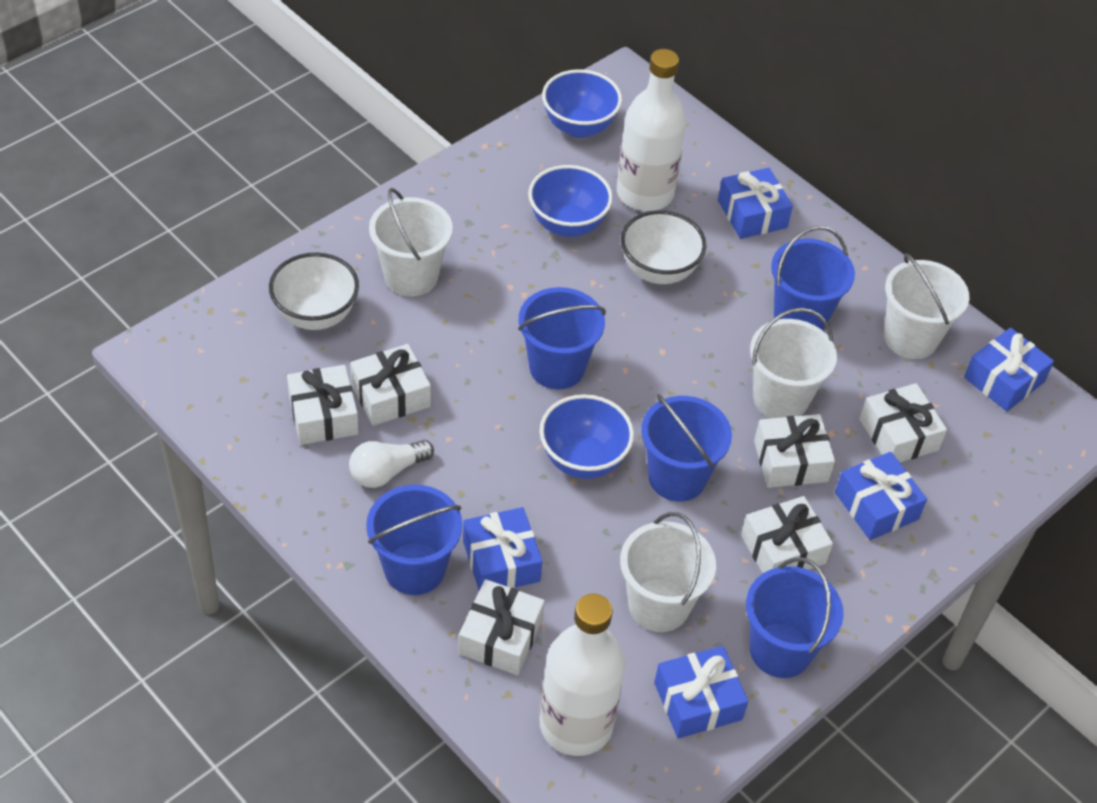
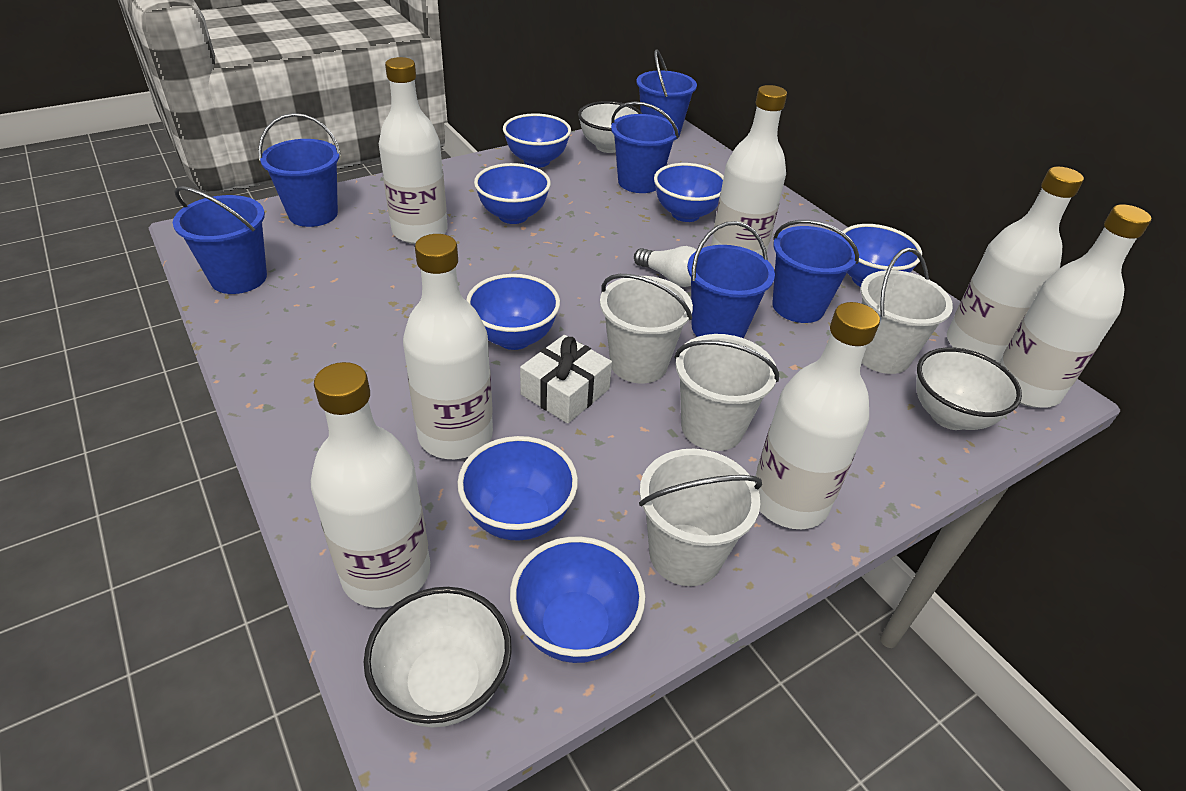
blue bowl: [528,165,613,237] [540,394,634,479] [542,69,622,138] = 3 -> [458,436,578,541] [466,274,560,350] [474,163,551,224] [503,113,571,168] [510,537,646,663] [654,163,724,222] [842,224,922,287] = 7
blue bucket: [366,485,462,595] [518,287,606,389] [641,394,732,501] [746,557,844,678] [771,226,855,330] = 5 -> [173,186,267,294] [258,113,341,227] [611,101,679,193] [636,49,697,140] [687,221,775,338] [772,220,859,323] = 6
blue gift: [463,507,542,591] [654,646,748,739] [718,168,793,239] [835,452,927,540] [964,328,1054,411] = 5 -> none = 0
white bottle: [540,594,625,756] [617,49,686,211] = 2 -> [311,362,430,608] [379,57,448,244] [403,234,493,459] [711,85,787,256] [755,302,880,529] [947,166,1084,362] [999,204,1152,408] = 7
white bowl: [269,253,359,330] [621,210,707,284] = 2 -> [364,587,512,728] [578,101,642,153] [916,348,1022,430] = 3
white gift: [287,365,359,445] [350,344,431,426] [458,579,545,675] [741,496,833,573] [754,414,835,488] [859,383,947,462] = 6 -> [520,335,612,424] = 1

